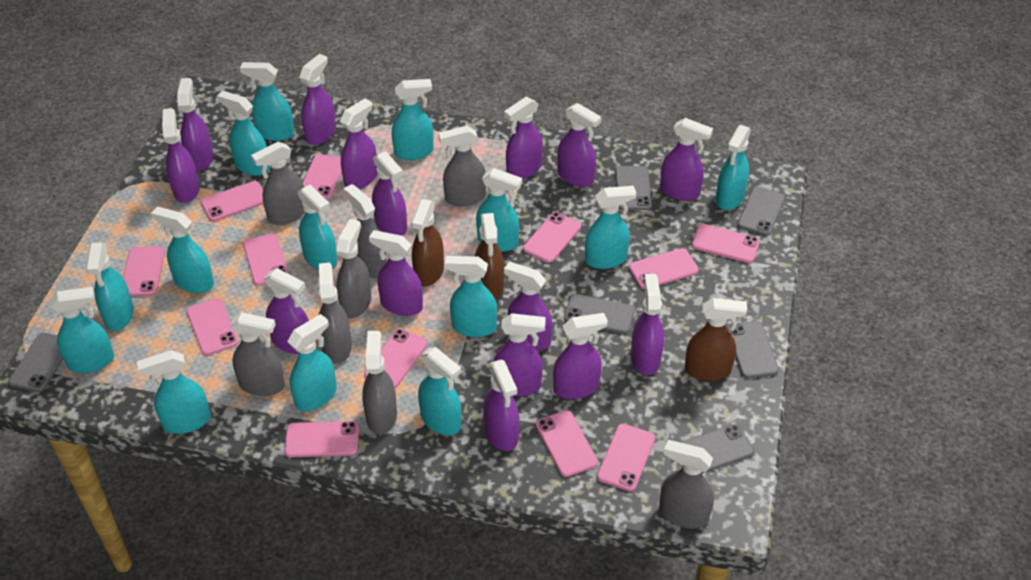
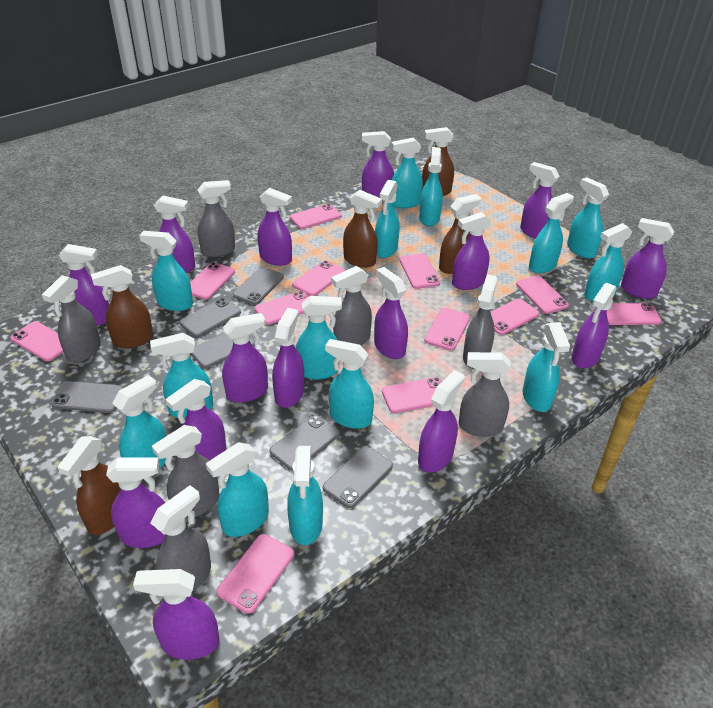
brown spray bottle: [411,199,444,287] [475,213,504,300] [685,298,747,381] = 3 -> [58,436,120,535] [91,265,153,348] [343,190,382,268] [422,127,454,196] [439,194,481,274] = 5
grey spray bottle: [230,312,285,396] [251,142,305,225] [318,263,352,364] [336,219,371,318] [343,184,387,278] [362,331,397,434] [438,126,486,207] [659,440,714,529] = 8 -> [42,275,101,363] [151,485,211,592] [152,425,220,519] [198,180,235,257] [331,266,372,345] [459,352,511,437] [463,274,498,369] = 7

